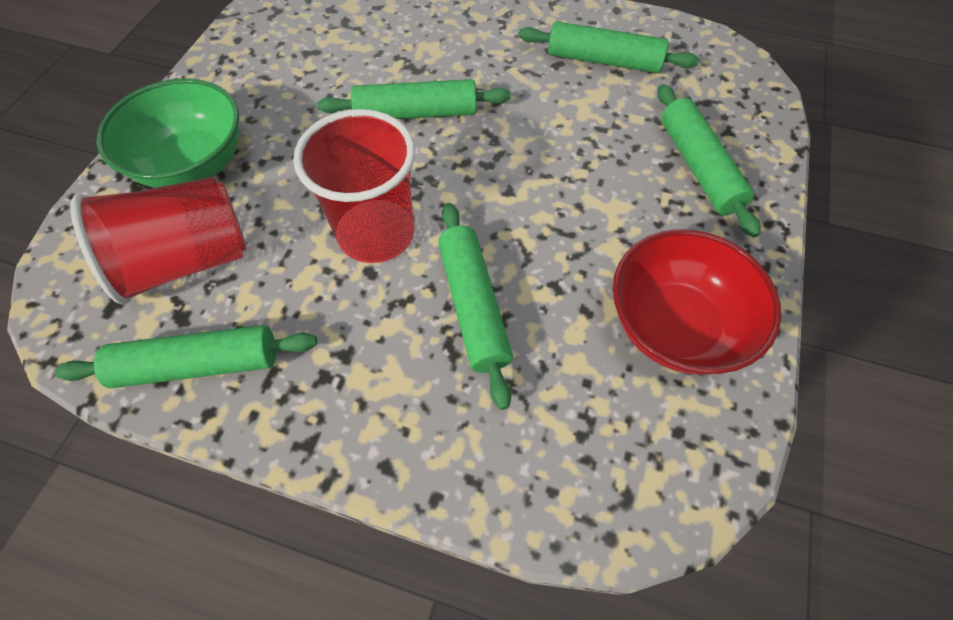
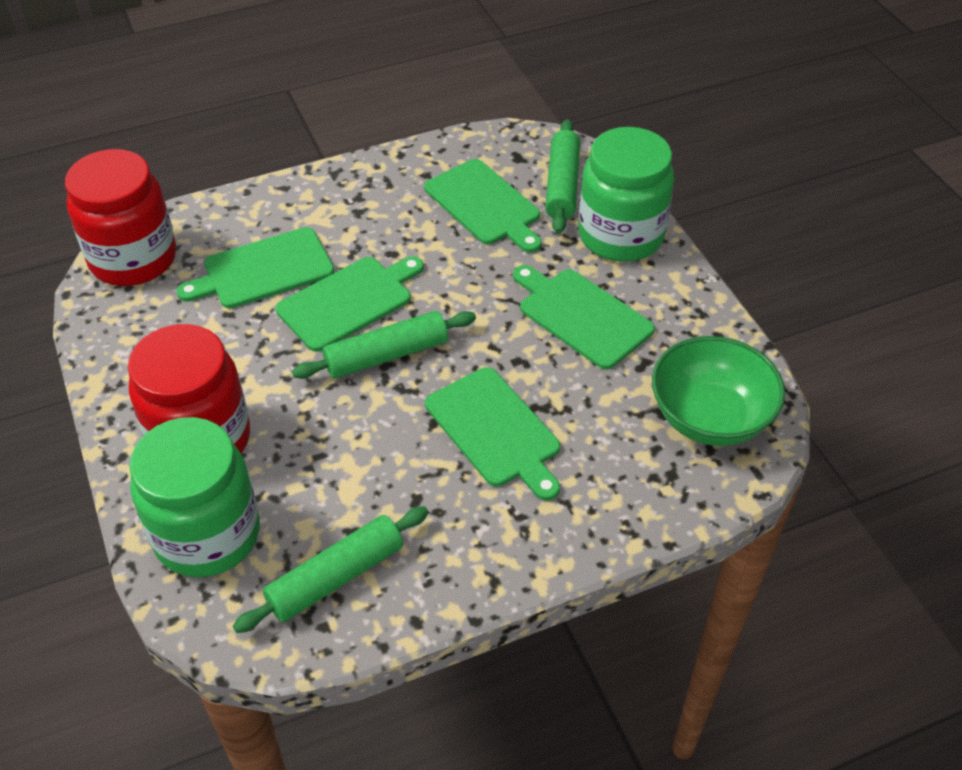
green cutting board: none = 0 -> [177,227,334,308] [275,256,424,352] [424,159,542,253] [425,367,560,500] [513,265,655,369] = 5
green jar: none = 0 -> [129,417,260,577] [578,127,674,262] = 2
green rolling pin: [54,325,317,388] [317,79,511,119] [438,203,513,410] [518,21,699,73] [657,84,761,238] = 5 -> [233,506,429,633] [292,311,476,379] [545,119,580,234] = 3
red bowl: [613,229,781,374] = 1 -> none = 0
red cup: [70,177,247,305] [293,109,415,263] = 2 -> none = 0
red jar: none = 0 -> [65,149,176,286] [128,324,250,453] = 2

